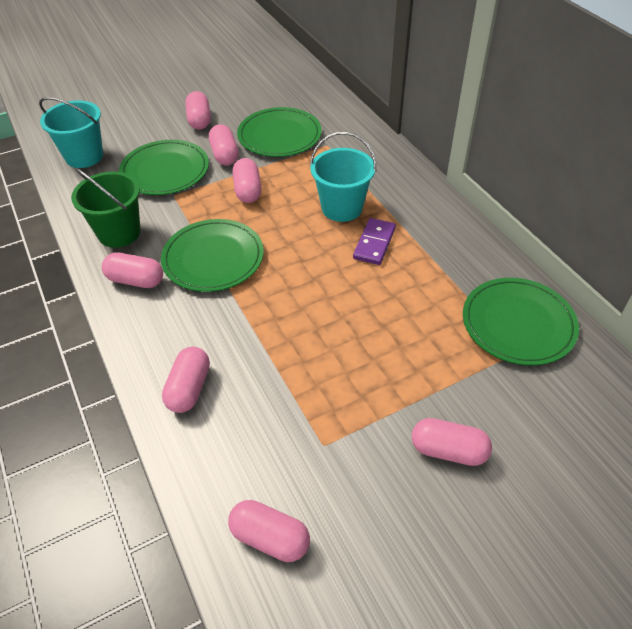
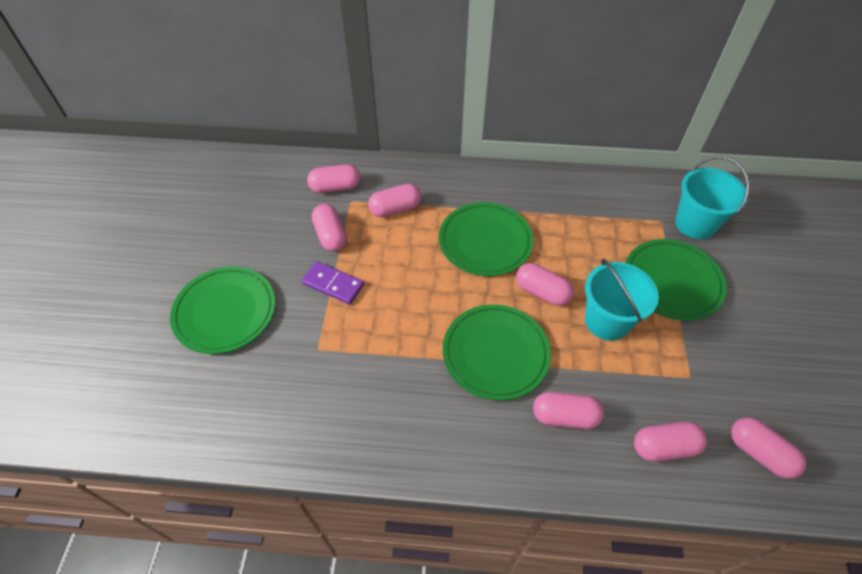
green bucket: [71,168,141,248] = 1 -> none = 0

